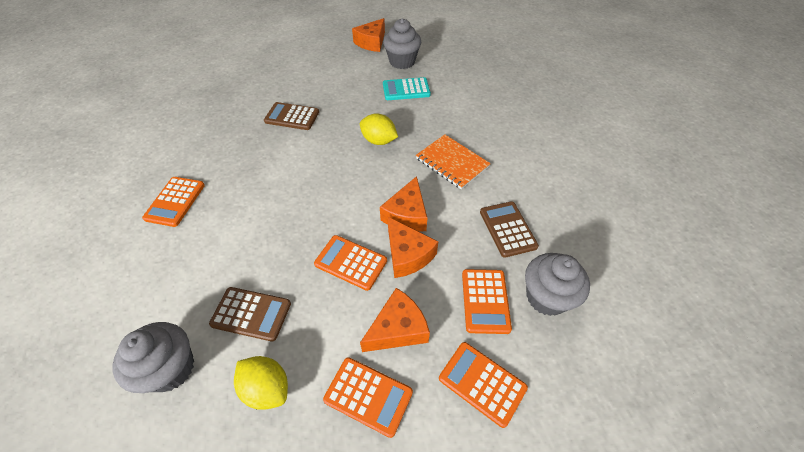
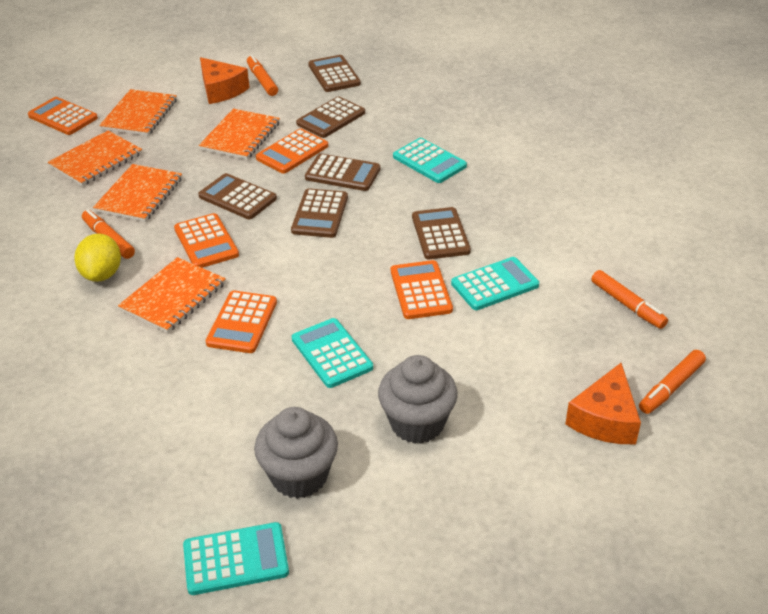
brown calculator: [209,287,291,342] [264,102,319,130] [480,201,539,258] = 3 -> [198,173,277,219] [291,188,348,238] [296,96,365,138] [305,154,380,191] [308,55,361,92] [412,207,471,259] = 6
grey cupcake: [112,322,194,393] [383,18,421,69] [525,253,590,316] = 3 -> [254,407,338,499] [378,355,458,444] = 2
orange cheese: [352,18,385,52] [360,288,430,352] [380,176,427,232] [388,217,438,278] = 4 -> [200,57,250,104] [565,363,641,444] = 2
orange marker: none = 0 -> [82,209,135,259] [247,55,278,96] [591,270,668,329] [639,350,706,414] = 4
orange notebook: [416,134,491,189] = 1 -> [48,131,142,186] [93,164,182,222] [99,89,177,136] [118,257,226,333] [199,108,280,160] = 5
turquoise calculator: [383,77,431,100] = 1 -> [183,522,289,595] [292,318,373,388] [393,138,467,183] [451,257,539,310] = 4
yellow lemon: [234,356,288,410] [360,113,398,145] = 2 -> [74,234,121,282] = 1

